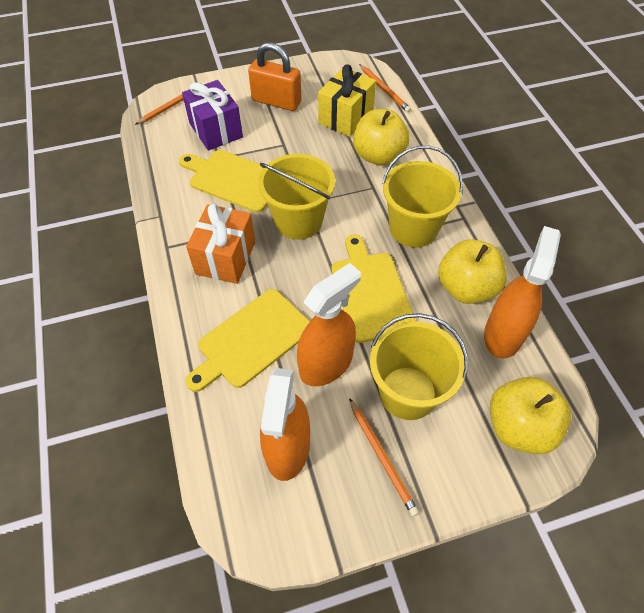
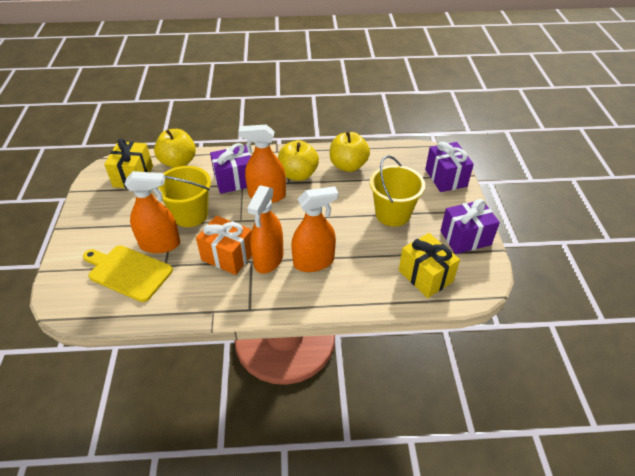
orange padlock: [248,42,301,111] = 1 -> none = 0
orange pencil: [135,82,207,125] [349,398,419,517] [359,64,411,113] = 3 -> none = 0
orange spray bottle: [260,368,310,481] [297,263,361,386] [484,226,561,359] = 3 -> [124,171,180,253] [238,125,286,203] [247,185,284,274] [291,186,338,272] = 4
purple gift: [182,80,243,151] = 1 -> [210,143,251,194] [425,142,474,192] [440,199,500,254] = 3
yellow bucket: [258,154,335,240] [370,313,468,420] [382,146,463,248] = 3 -> [158,166,211,227] [370,156,425,227] = 2
yellow cutting board: [179,150,268,213] [186,289,310,392] [331,235,416,343] = 3 -> [83,245,173,302] = 1
yellow gift: [318,64,376,137] = 1 -> [104,138,153,189] [399,233,460,298] = 2

